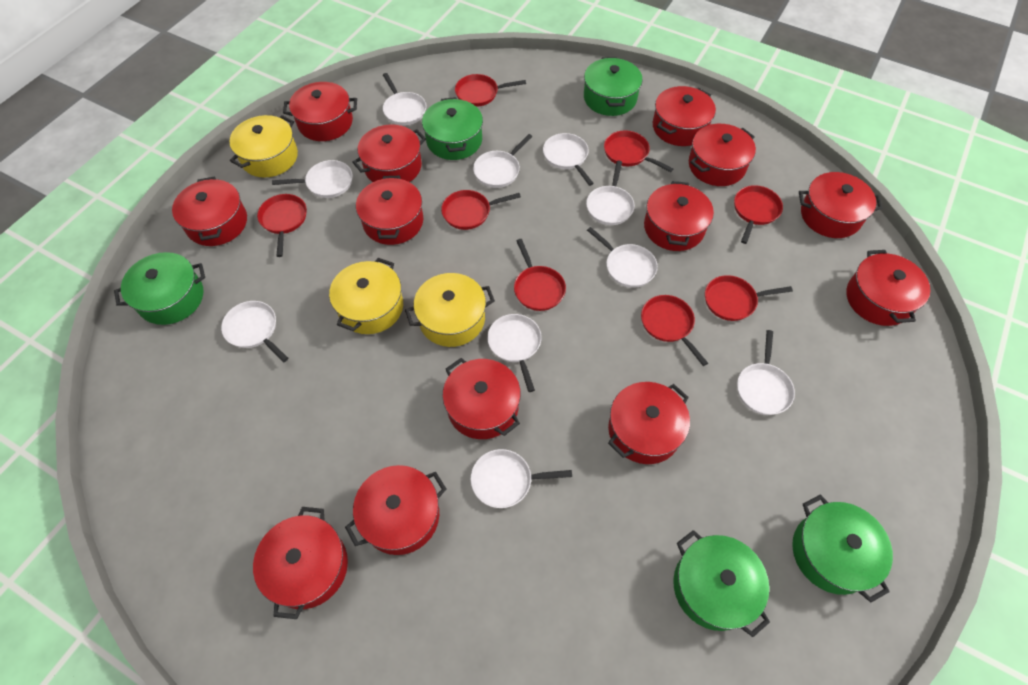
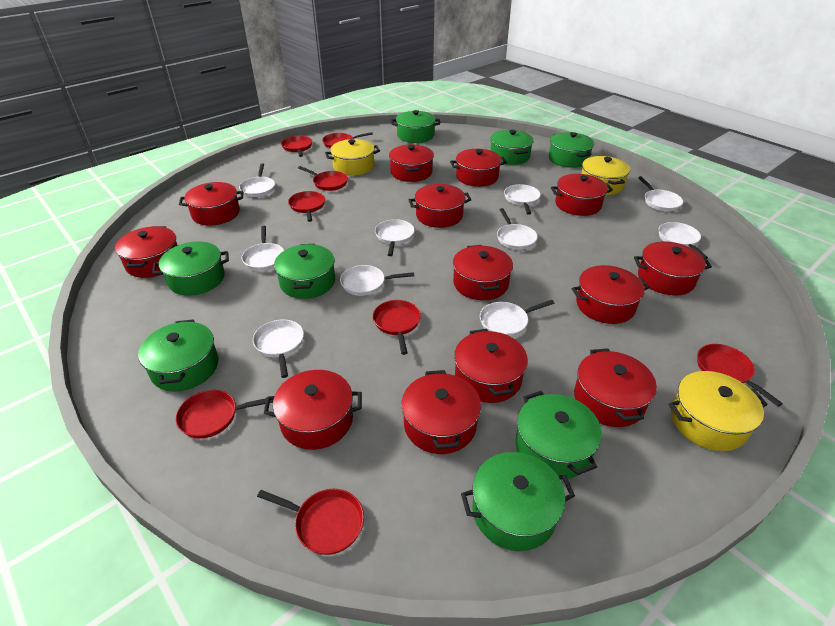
green pot: [114,252,205,325] [422,97,483,160] [584,57,642,116] [673,530,770,637] [792,495,893,603] = 5 -> [138,319,218,392] [152,242,229,296] [274,244,335,299] [391,110,440,143] [461,452,575,551] [490,130,534,165] [516,391,602,480] [549,132,594,168] = 8

